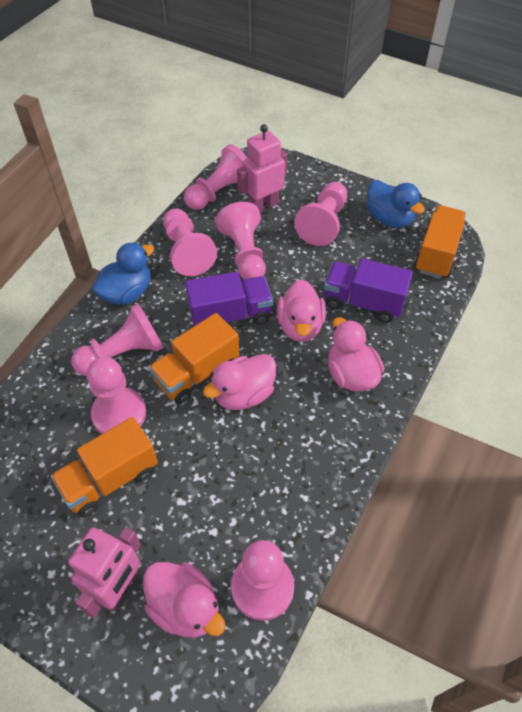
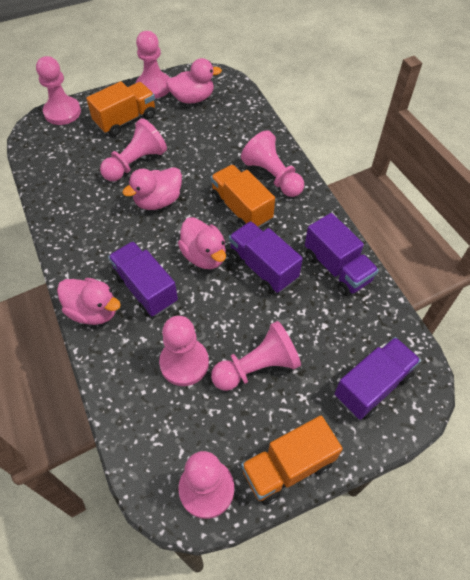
blue duck: [92,242,154,305] [367,180,425,228] = 2 -> none = 0
pink robot: [68,527,141,618] [237,124,288,212] = 2 -> none = 0
purple truck: [185,272,273,326] [324,258,413,323] = 2 -> [108,241,178,317] [229,221,303,294] [305,213,379,296] [334,337,421,420] = 4

